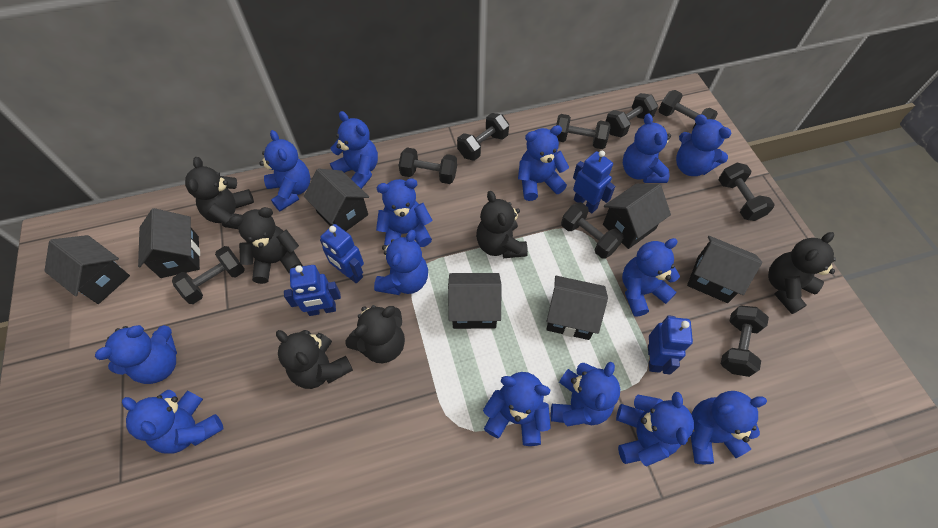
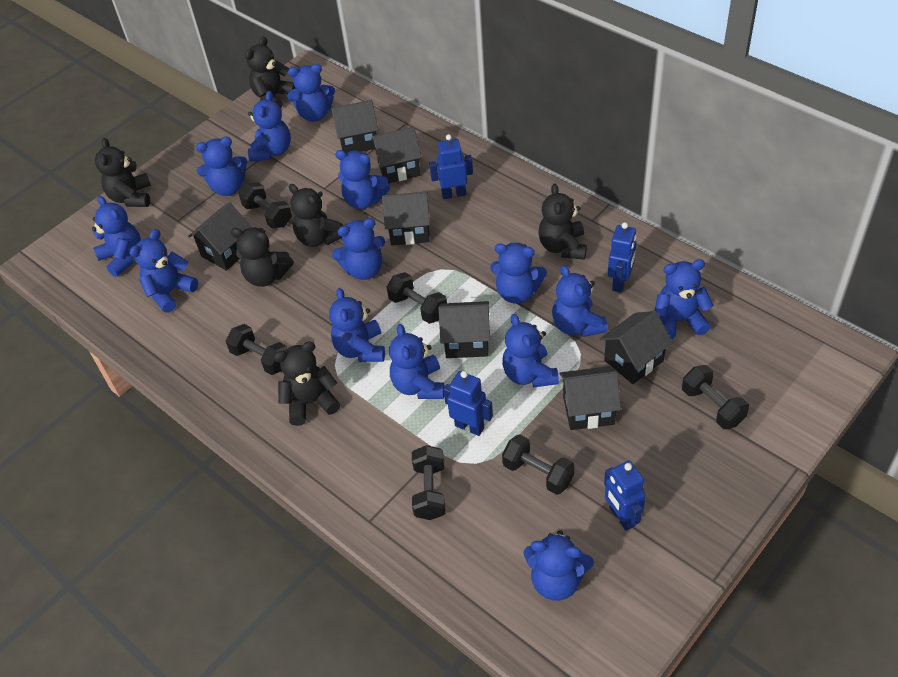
black dumbbell: [172,246,245,304] [399,148,457,184] [457,113,509,161] [556,114,611,149] [561,202,624,259] [606,93,658,138] [659,90,718,128] [719,163,775,221] [721,306,769,377] = 9 -> [226,324,287,375] [239,182,292,229] [386,272,447,324] [412,445,445,520] [502,434,574,495] [682,365,749,429] = 6

